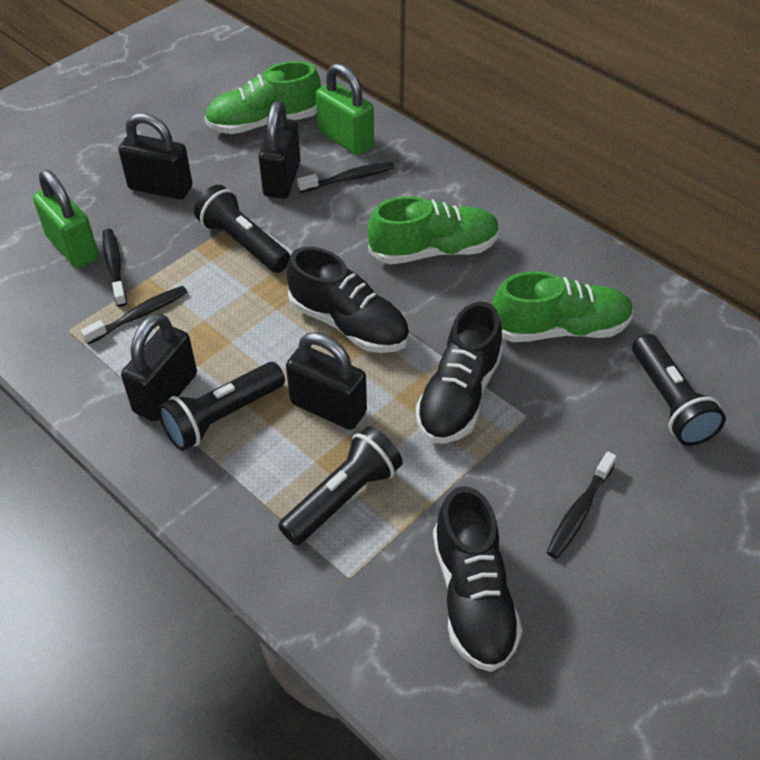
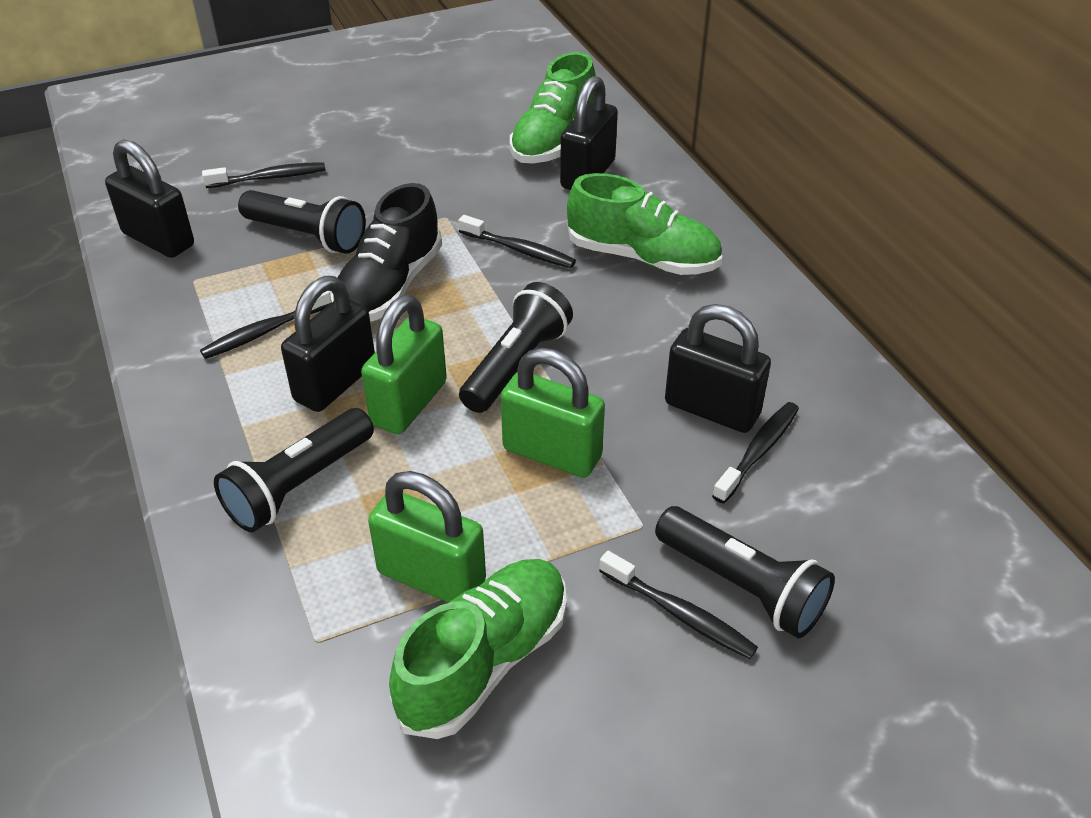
black shoe: [287,247,409,353] [416,302,503,444] [433,486,522,672] = 3 -> [331,183,442,321] = 1
black toothbrush: [81,286,187,345] [103,229,127,307] [297,162,395,193] [547,451,617,559] = 4 -> [200,291,331,359] [202,162,325,188] [458,215,576,268] [599,551,758,659] [712,402,799,504] = 5
green padlock: [33,170,99,268] [316,63,374,155] = 2 -> [361,295,447,434] [368,471,486,603] [501,348,605,478] = 3

